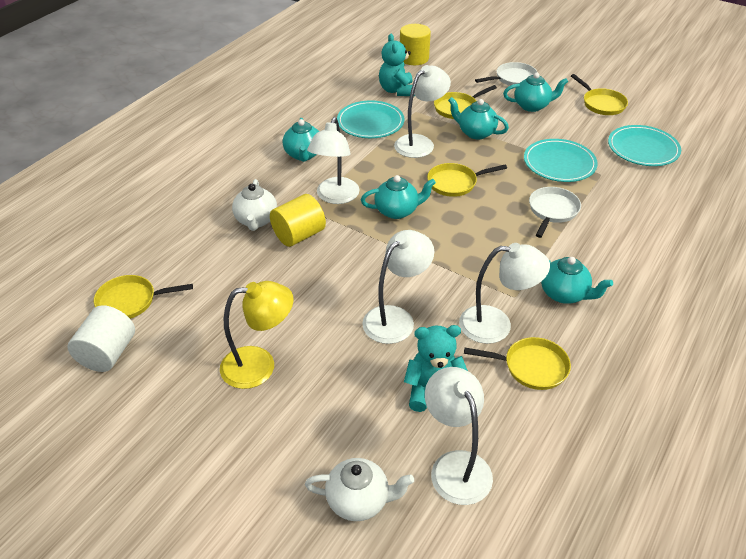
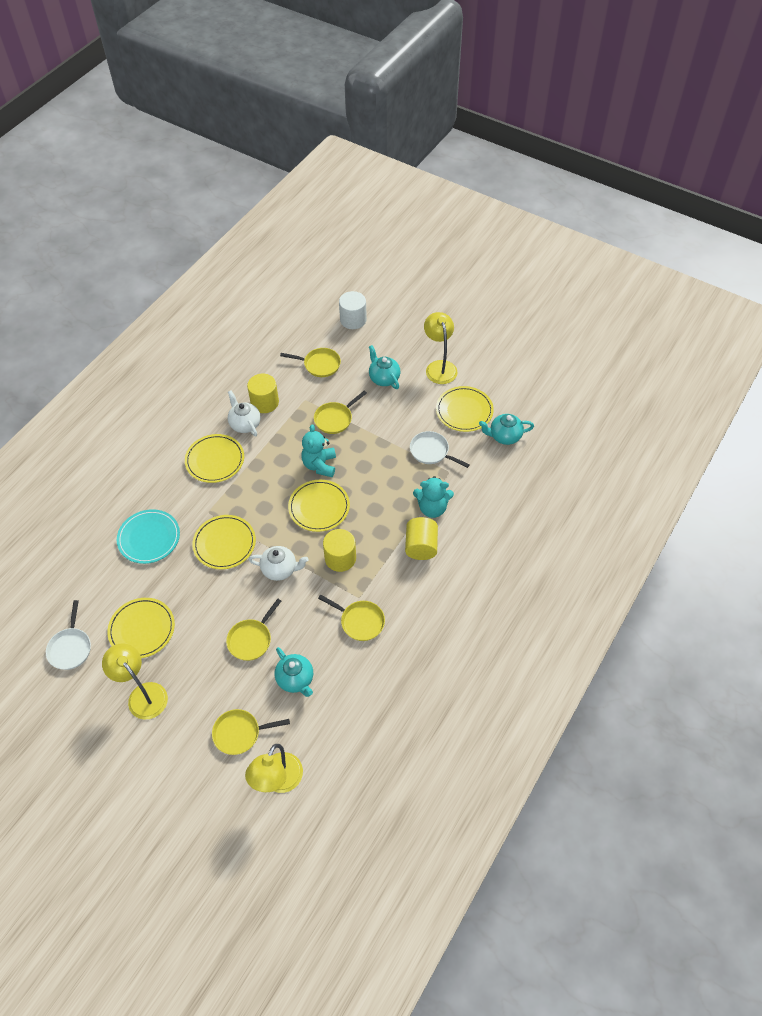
turquoise plate: [337,100,404,138] [524,139,598,182] [608,125,681,166] = 3 -> [117,509,180,564] = 1
turquoise teapot: [283,118,319,162] [361,175,436,219] [448,97,509,140] [503,73,568,112] [541,257,613,304] = 5 -> [275,647,313,697] [369,345,400,389] [479,414,534,445] = 3
white lamp: [307,117,359,204] [362,230,434,344] [394,65,451,158] [425,367,493,505] [459,243,550,344] = 5 -> none = 0
yellow cylinder: [270,194,326,247] [400,24,431,65] = 2 -> [247,374,279,413] [323,529,356,572] [405,517,438,560] = 3
yellow lamp: [220,281,294,389] = 1 -> [102,643,168,720] [245,744,303,793] [424,312,457,384] = 3
yellow plate: none = 0 -> [107,598,175,658] [185,434,244,483] [193,515,256,569] [288,480,350,532] [436,386,494,432] = 5

